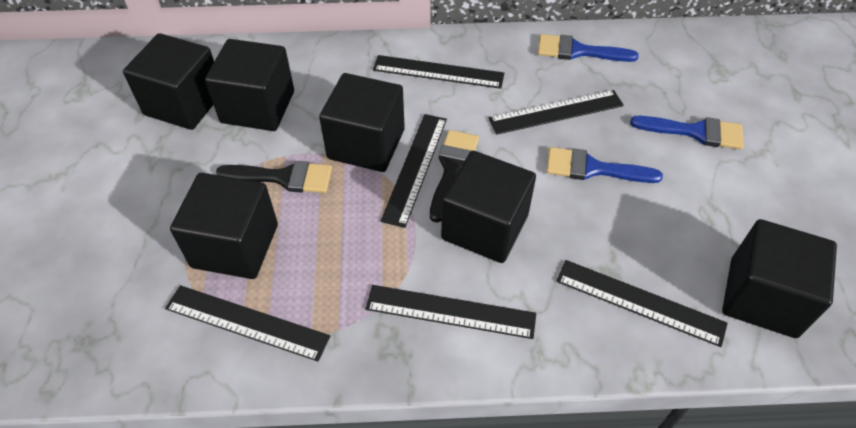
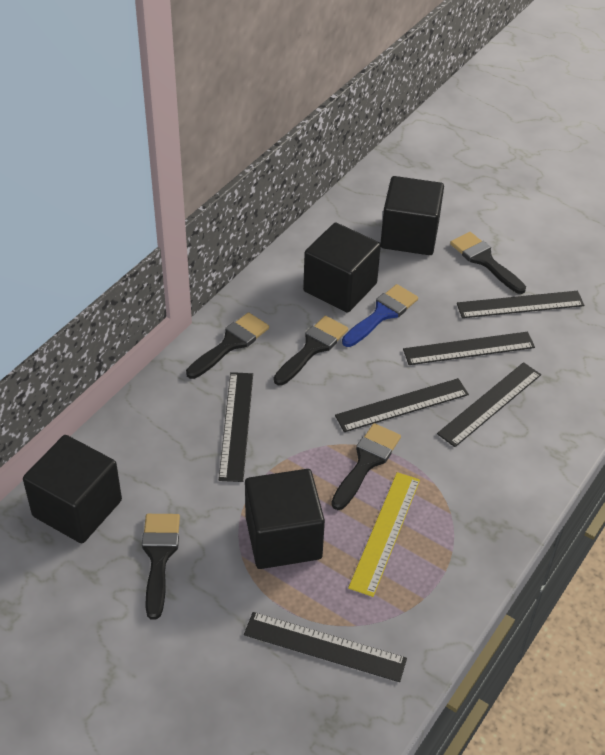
black brush: [216,161,332,193] [430,130,479,223] = 2 -> [142,514,180,620] [186,312,269,379] [274,316,348,386] [331,423,401,510] [450,232,526,294] = 5
black cube: [123,33,214,130] [170,173,278,279] [205,39,294,131] [319,73,405,172] [441,151,536,263] [722,219,837,338] = 6 -> [23,435,122,544] [245,469,325,569] [303,223,381,313] [380,176,444,255] = 4
blue brush: [538,34,639,62] [546,147,663,183] [630,116,744,150] = 3 -> [342,284,418,347] = 1
yellow ruler: none = 0 -> [348,472,420,597] = 1

